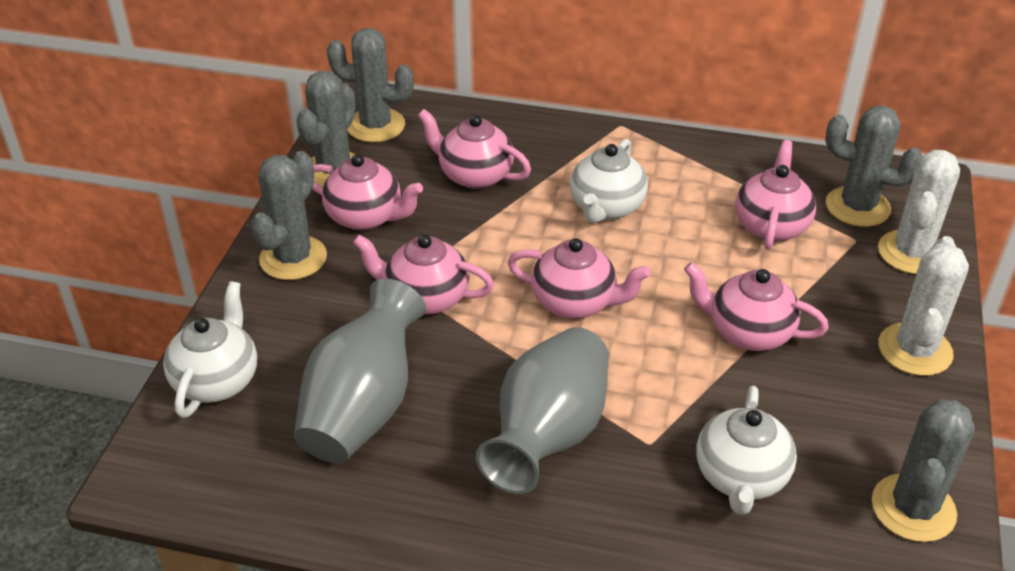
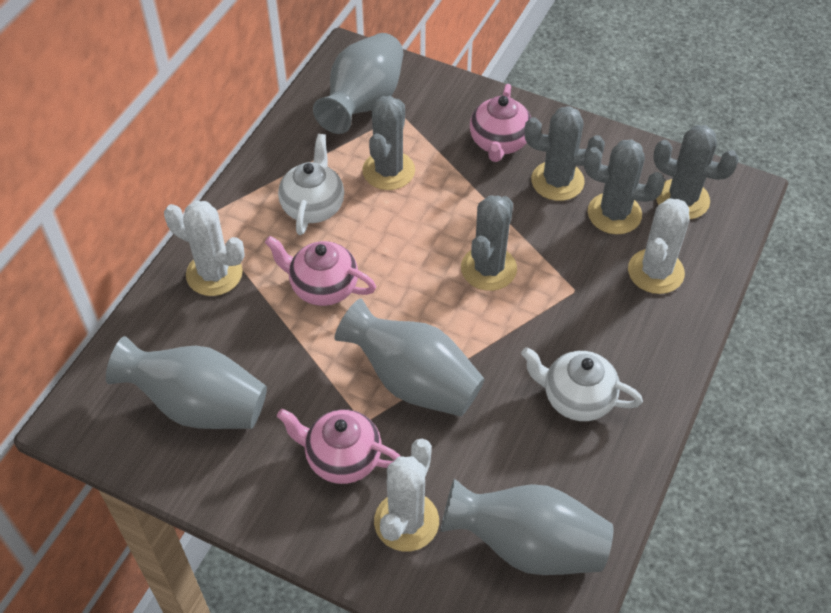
grey vase: [294,278,426,463] [476,327,609,494] = 2 -> [106,336,267,429] [313,33,404,134] [334,299,485,416] [440,478,613,575] = 4
pink teapot: [312,154,423,230] [353,234,494,315] [418,109,531,189] [507,238,651,318] [684,262,829,351] [735,140,816,250] = 6 -> [265,236,376,306] [277,409,400,484] [470,84,531,162] = 3
white cactus: [878,150,960,274] [879,236,969,376] = 2 -> [164,201,245,296] [374,439,439,551] [628,198,689,294] = 3
white teapot: [163,281,257,418] [570,139,648,223] [696,385,797,515] = 3 -> [278,134,344,235] [521,347,643,421] = 2

